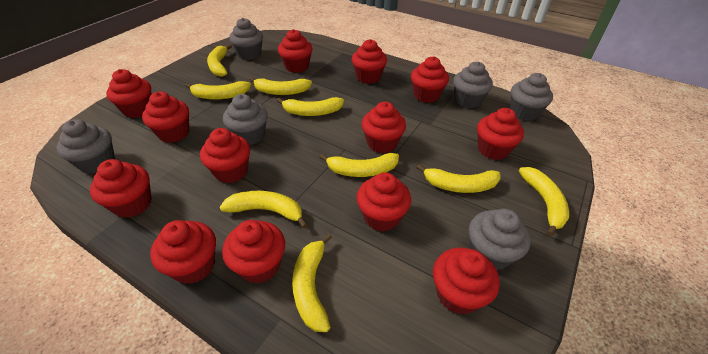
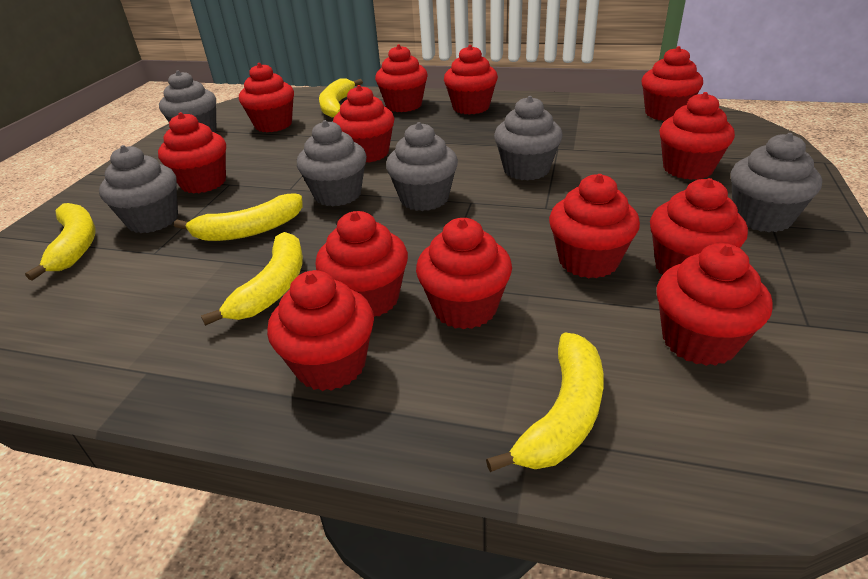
yellow banana: [185,81,251,100] [207,44,232,77] [220,191,308,228] [249,77,312,95] [276,97,344,116] [292,233,332,332] [319,153,399,177] [416,164,501,193] [519,167,569,237] = 9 -> [25,203,95,281] [174,193,303,241] [201,232,303,326] [319,79,363,118] [486,332,604,472] = 5

